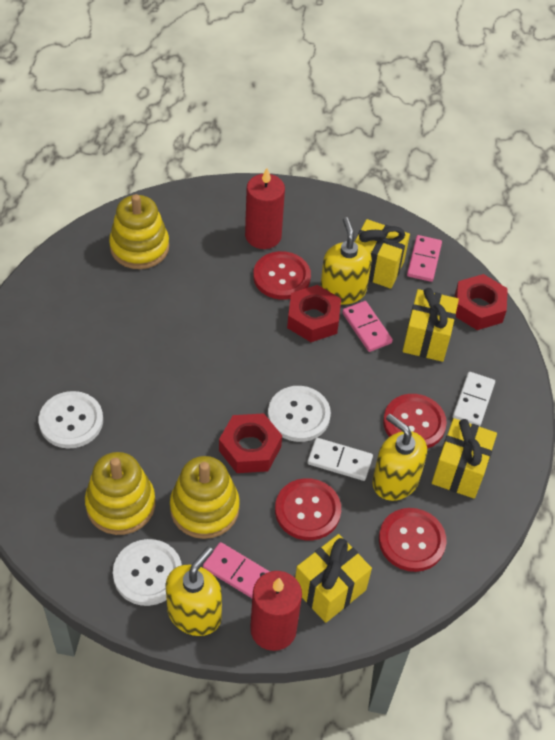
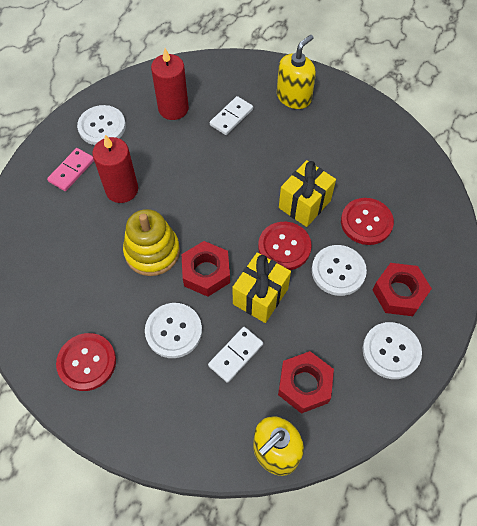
pink domino: [203,542,270,598] [342,301,393,352] [407,235,442,282] = 3 -> [47,148,94,191] = 1
red button: [253,251,311,300] [275,478,341,541] [379,508,446,572] [383,394,447,449] = 4 -> [56,333,116,391] [258,222,312,270] [341,198,394,245] = 3
white button: [39,391,103,449] [113,539,182,606] [268,386,331,442] = 3 -> [77,105,126,145] [145,303,202,358] [312,245,367,296] [362,322,422,379] = 4
yellow gift: [295,534,372,623] [355,219,410,289] [403,288,459,362] [432,418,497,499] = 4 -> [232,252,291,323] [279,160,336,227] = 2
yellow soap dispenser: [166,546,222,636] [320,217,372,305] [372,414,427,501] = 3 -> [253,416,304,476] [277,35,316,109] = 2
yellow stacking toy: [85,452,155,535] [109,194,169,269] [170,456,240,539] = 3 -> [123,209,180,276] = 1

